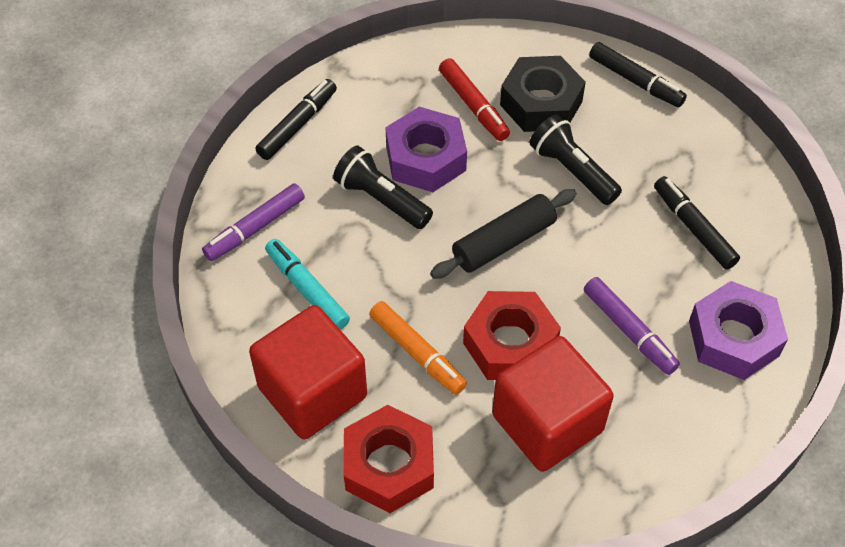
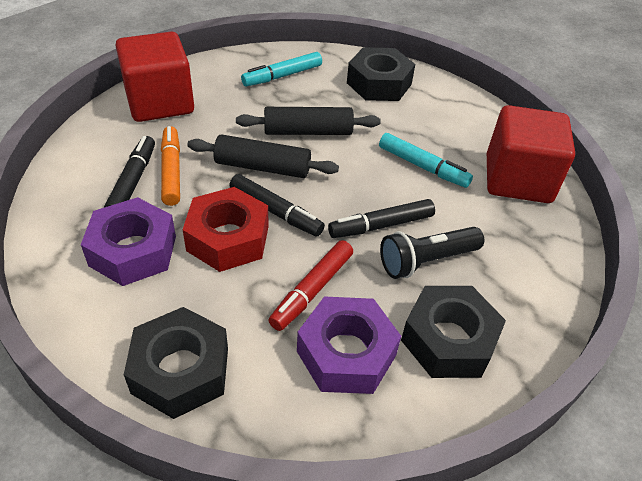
black flashlight: [333,145,433,229] [530,114,622,205] = 2 -> [380,227,484,279] = 1
black nut: [500,56,586,132] = 1 -> [124,307,228,419] [347,47,415,101] [401,286,506,378] = 3
black rolling pin: [430,189,576,279] = 1 -> [187,134,339,178] [236,107,381,135] = 2
purple marker: [202,183,305,261] [584,277,680,375] = 2 -> none = 0
red nut: [344,405,434,513] [463,291,561,380] = 2 -> [183,187,269,272] = 1
turquoise marker: [265,239,350,330] = 1 -> [241,52,322,86] [379,133,473,188] = 2

